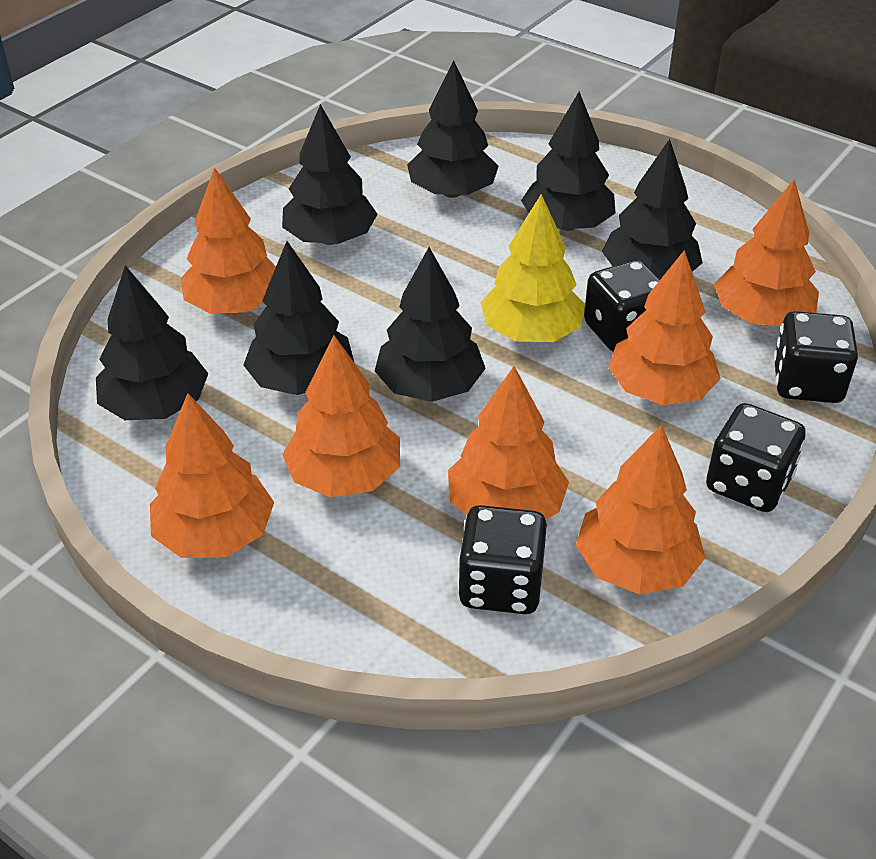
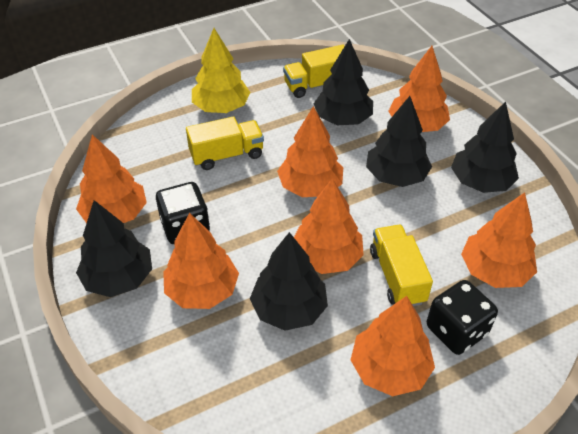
black dice: [458,505,548,614] [584,260,660,352] [706,403,806,512] [774,311,858,403] = 4 -> [156,182,210,244] [427,280,498,355] = 2
black tree: [96,265,208,420] [243,241,354,395] [282,104,378,245] [375,247,486,402] [407,60,499,198] [521,92,616,231] [602,139,703,279] = 7 -> [76,200,152,297] [250,232,328,331] [314,39,373,125] [366,96,432,187] [451,102,519,193] = 5
yellow truck: none = 0 -> [186,116,264,170] [283,45,345,98] [370,225,433,306] = 3

